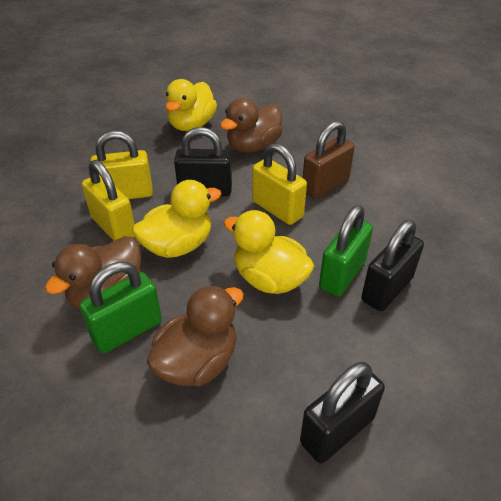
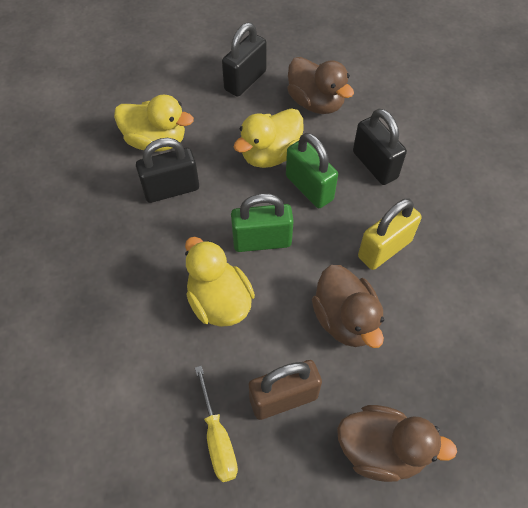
yellow padlock: [82,160,135,241] [90,131,153,199] [252,143,307,225] = 3 -> [358,198,422,270] = 1
yellow screwdriver: none = 0 -> [195,366,238,482] = 1

